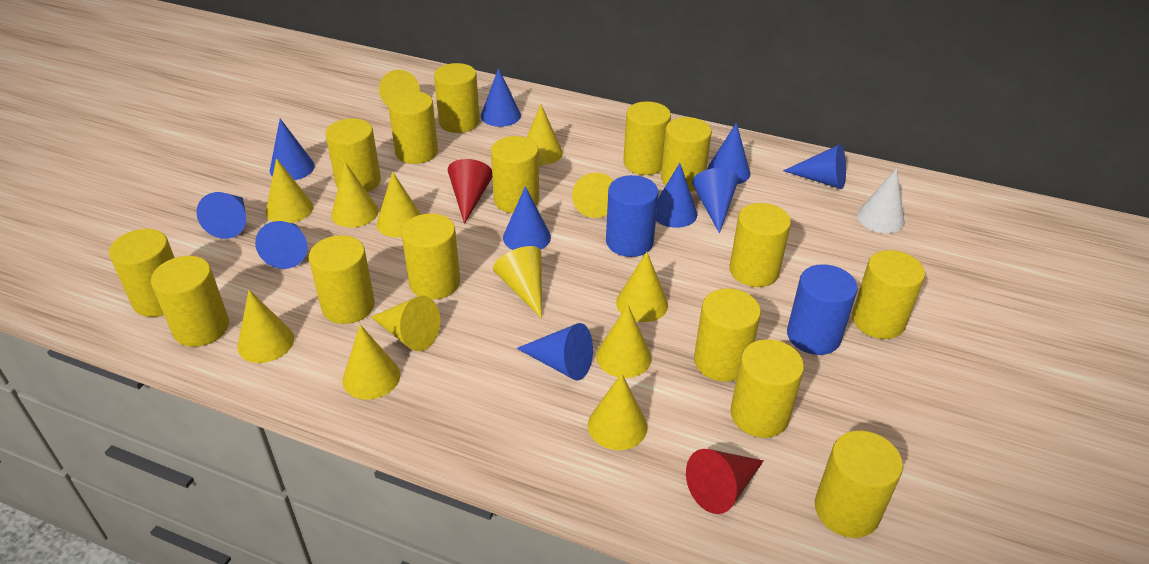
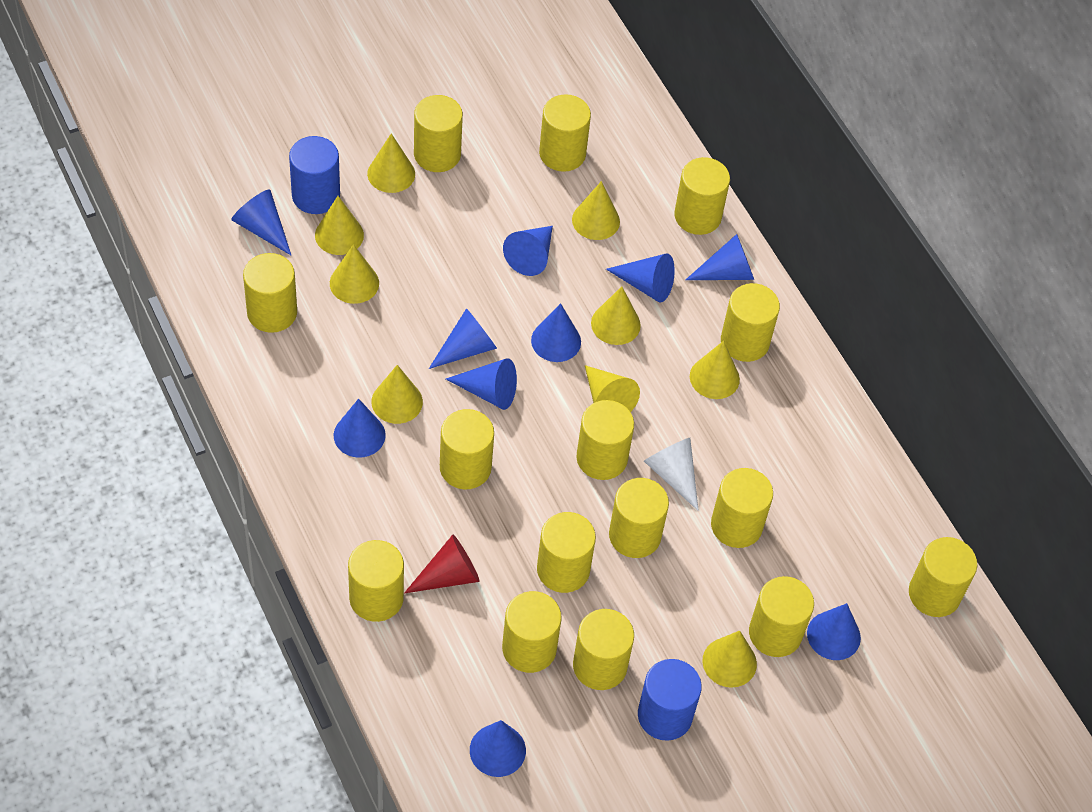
red cone: [448,159,492,224] [686,449,764,514] = 2 -> [404,535,480,593] = 1
yellow cone: [238,290,294,363] [266,158,313,223] [331,162,379,228] [342,324,400,400] [371,296,440,351] [377,171,422,238] [379,70,420,106] [493,246,542,319] [526,104,563,165] [572,173,614,218] [588,373,648,450] [596,304,652,378] [616,252,668,322] = 13 -> [315,196,364,255] [330,244,379,304] [367,133,415,193] [372,365,423,424] [572,181,620,240] [585,365,640,412] [591,286,641,345] [690,341,740,399] [702,630,757,688] = 9

